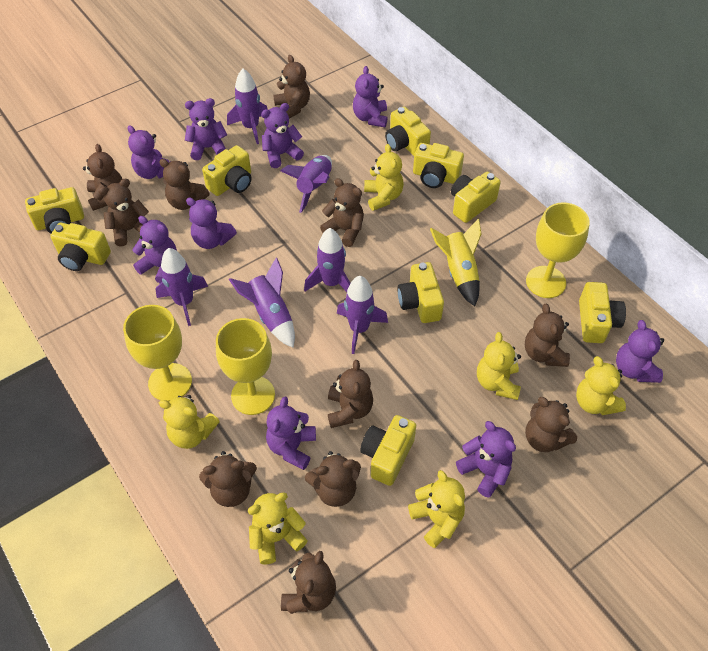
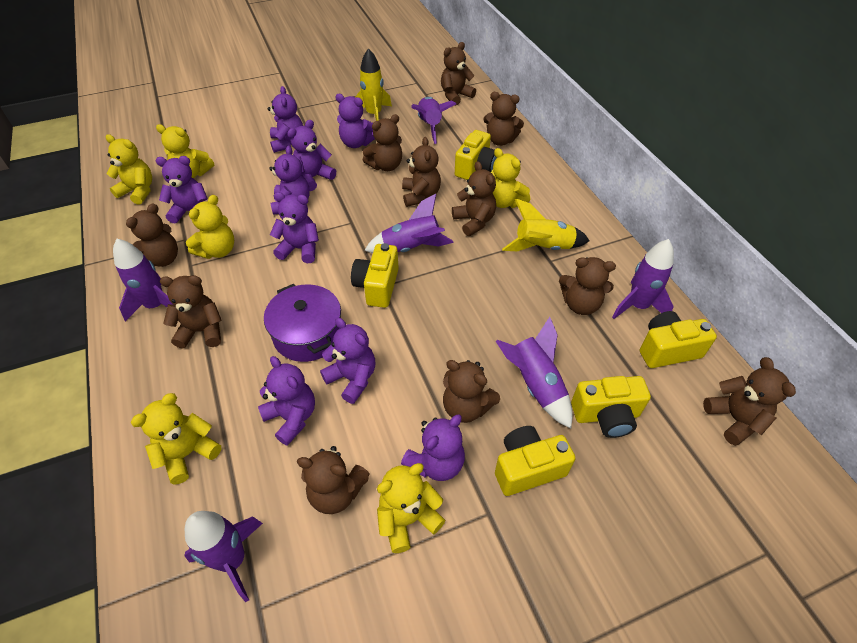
purple pot: none = 0 -> [264,284,341,362] = 1
yellow camera: [25,187,84,233] [50,223,111,271] [202,145,252,196] [360,415,416,486] [385,107,431,156] [398,262,444,323] [413,143,464,188] [451,172,501,223] [579,282,626,343] = 9 -> [351,243,399,308] [455,130,497,180] [495,426,575,496] [571,376,651,438] [640,311,717,368] = 5
yellow goblet: [123,305,192,401] [216,318,275,415] [526,202,590,298] = 3 -> none = 0
yellow rocket: [430,218,482,306] = 1 -> [355,48,392,121] [502,199,589,251] = 2

